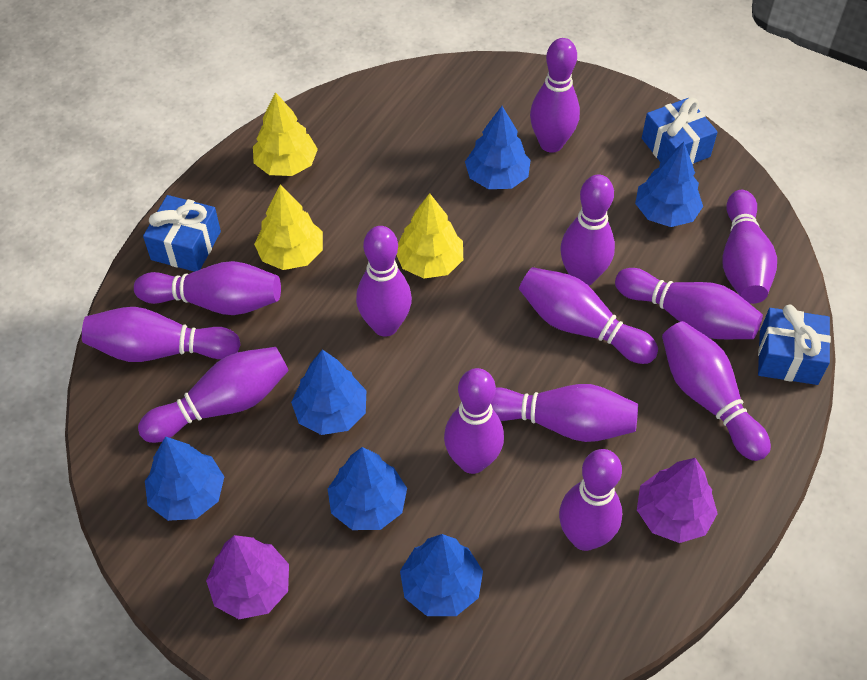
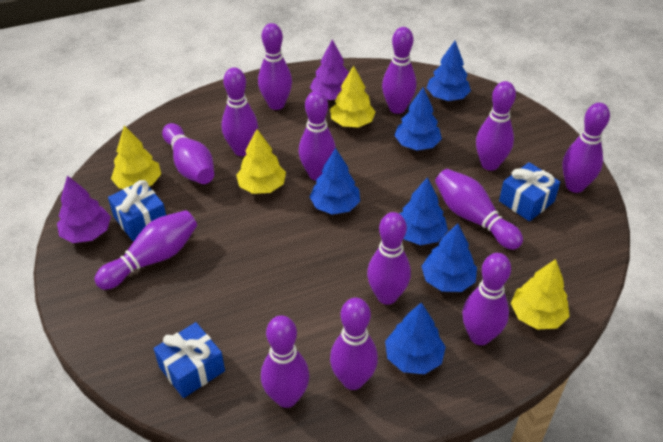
yellow tree: [253,92,318,176] [254,185,323,270] [397,193,463,278] = 3 -> [111,126,161,189] [236,129,286,194] [330,66,375,127] [511,259,570,330] = 4

